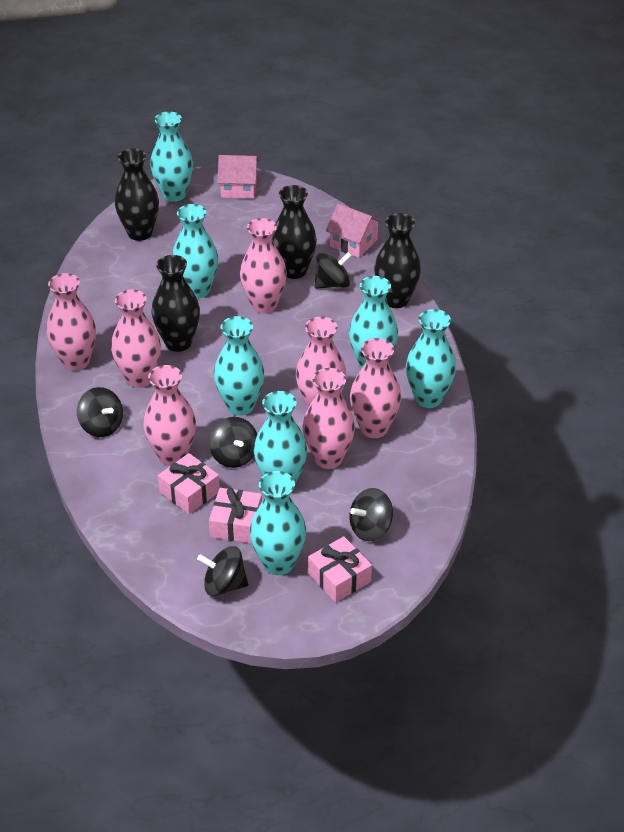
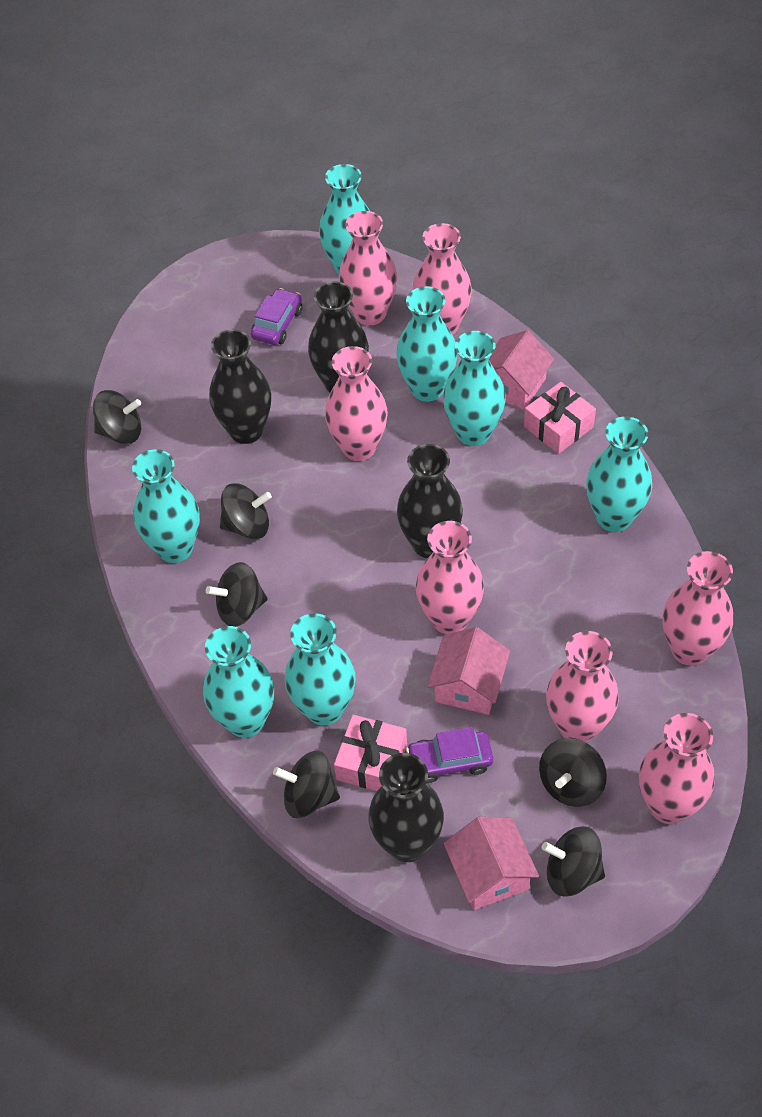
black spinning top: [77,387,123,437] [197,546,248,596] [209,417,257,468] [315,252,352,289] [349,488,393,541] = 5 -> [93,390,141,444] [206,562,267,627] [220,483,272,539] [273,751,340,818] [539,738,607,807] [542,826,605,897] = 6
pink gift: [158,453,220,514] [209,488,262,544] [308,536,372,603] = 3 -> [334,715,407,791] [524,382,596,454] = 2
pink house: [217,155,259,199] [326,203,382,258] = 2 -> [427,627,510,715] [443,816,539,910] [489,330,554,410] = 3
purple car: none = 0 -> [251,288,302,345] [406,727,493,783] = 2

